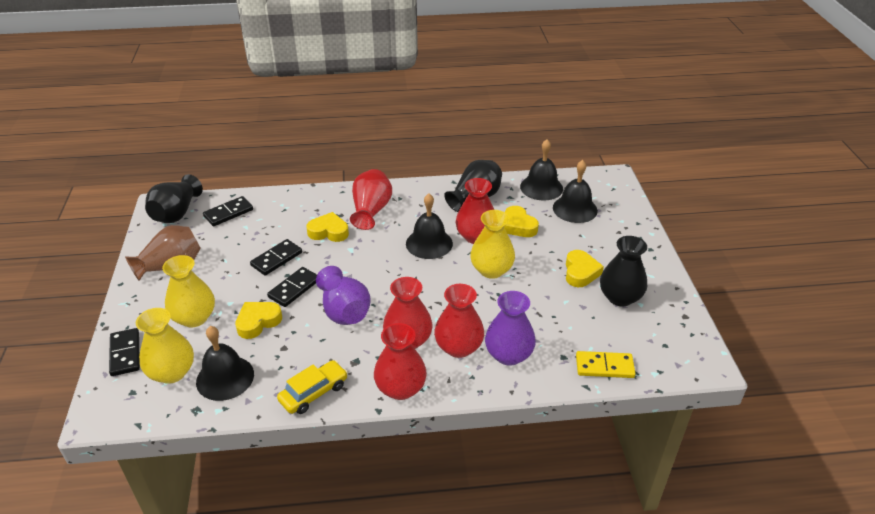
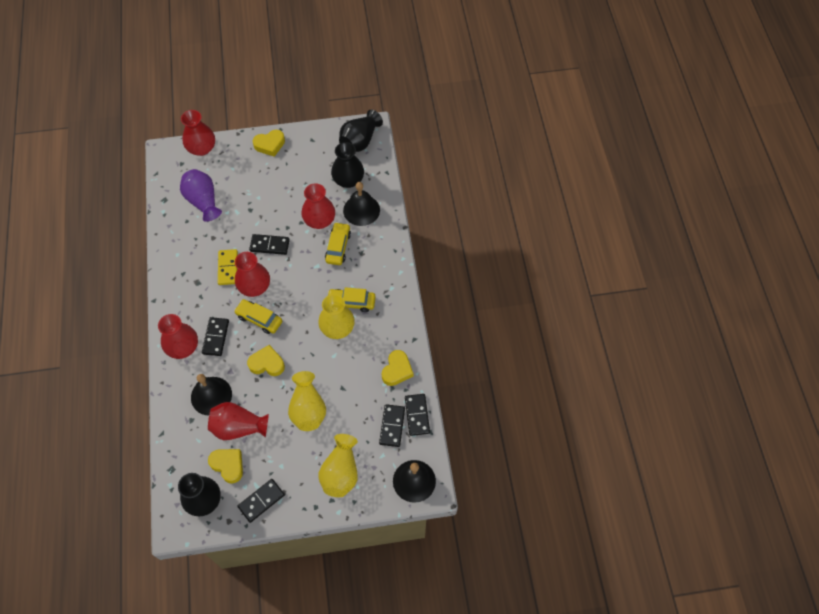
black bell: [196,326,254,401] [406,194,453,259] [520,139,563,201] [553,160,598,223] = 4 -> [191,374,232,415] [343,182,380,226] [393,460,436,503] = 3
black domino: [109,328,140,376] [203,196,253,226] [250,239,302,276] [267,267,317,307] = 4 -> [202,317,229,356] [237,479,285,523] [249,234,290,255] [379,404,405,447] [405,394,430,436] = 5
brown vase: [125,225,201,281] = 1 -> none = 0
purple vase: [316,266,371,325] [485,291,536,366] = 2 -> [180,169,222,222] = 1
yellow car: [277,360,348,414] = 1 -> [234,299,282,334] [325,222,351,265] [328,287,376,312] = 3

